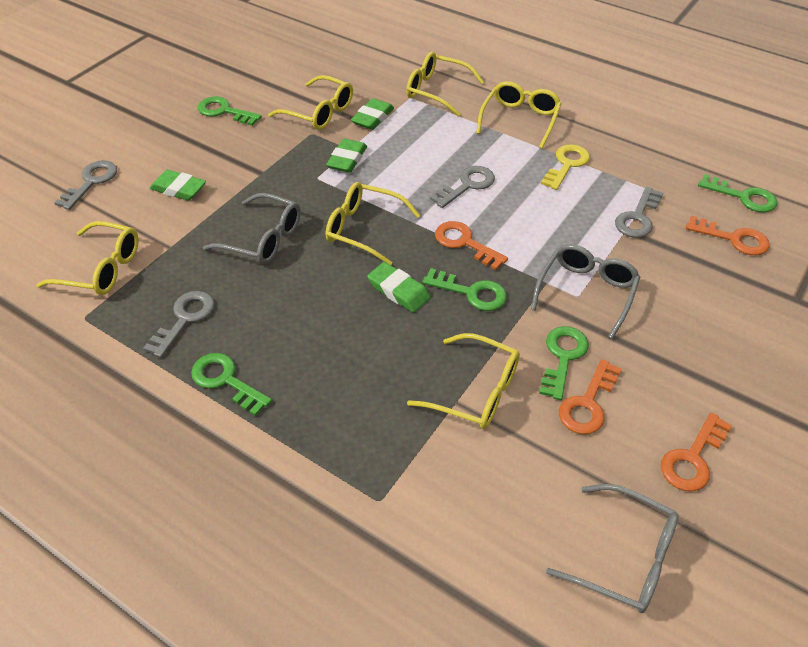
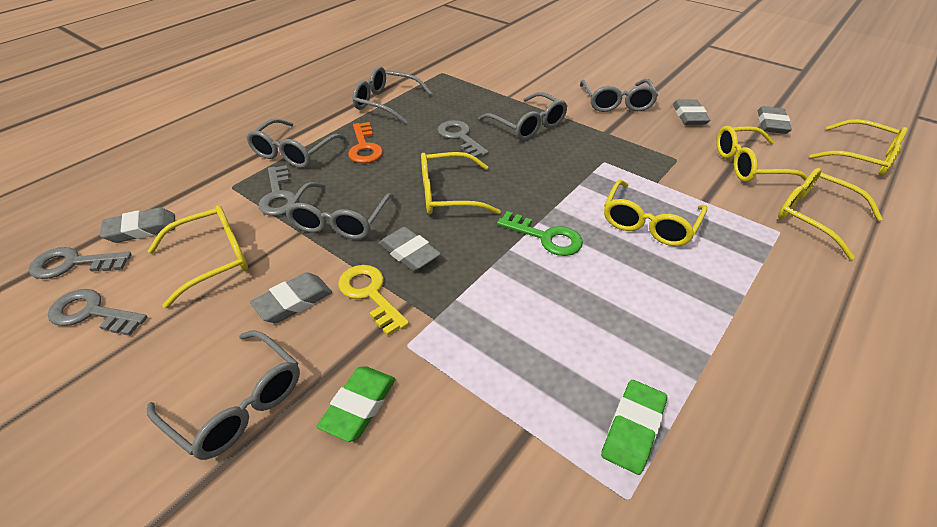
green eraser: [150,170,206,201] [326,139,367,173] [351,98,394,130] [367,262,431,313] = 4 -> [317,366,396,442] [601,380,667,475] = 2
green key: [191,353,272,416] [198,97,262,126] [422,268,507,311] [539,326,589,400] [698,174,777,212] = 5 -> [497,211,583,256] = 1
grey eraser: none = 0 -> [100,208,175,243] [250,272,332,323] [379,227,441,271] [673,100,710,125] [758,106,792,134] = 5
grey glasses: [202,193,301,264] [531,244,640,339] [546,484,679,613] = 3 -> [147,330,300,460] [246,119,347,168] [285,182,394,240] [353,66,433,124] [478,92,567,140] [580,79,658,112] = 6
orange key: [435,221,508,270] [559,359,622,434] [661,413,732,491] [686,216,770,255] = 4 -> [348,122,383,163] = 1

